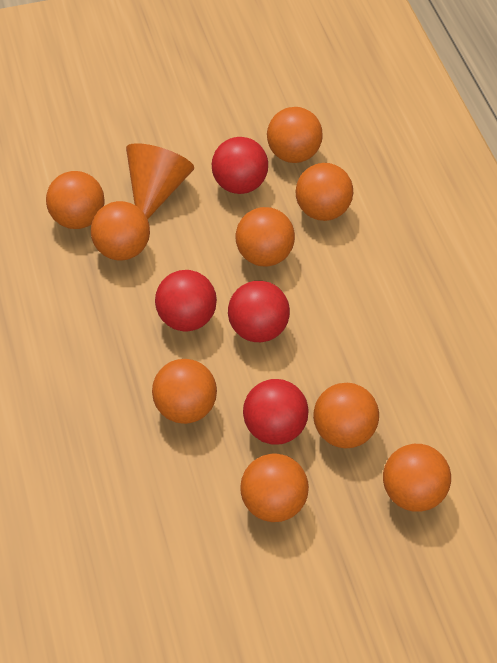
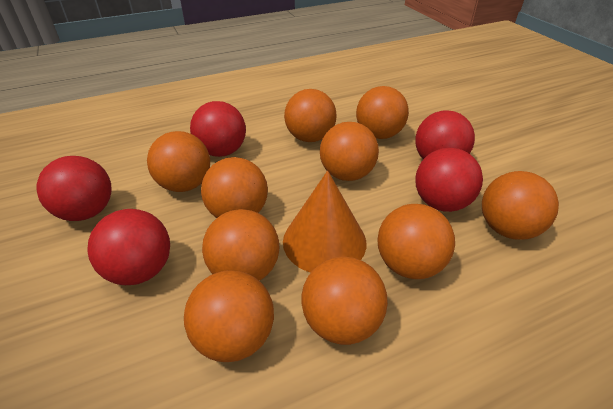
orange ball: [46,171,105,229] [91,201,150,261] [152,359,217,424] [236,207,295,267] [240,454,309,522] [267,107,323,163] [296,163,353,221] [313,383,379,448] [383,444,451,512] = 9 -> [147,131,210,192] [184,270,274,362] [201,157,268,218] [202,209,279,281] [284,89,337,142] [302,256,388,345] [320,122,379,181] [356,86,409,139] [377,204,455,279] [482,171,559,240] = 10
red ball: [155,270,217,332] [212,137,268,194] [228,281,290,342] [243,379,309,444] = 4 -> [36,156,112,221] [88,209,170,285] [190,101,246,157] [415,111,475,159] [415,148,483,212] = 5

